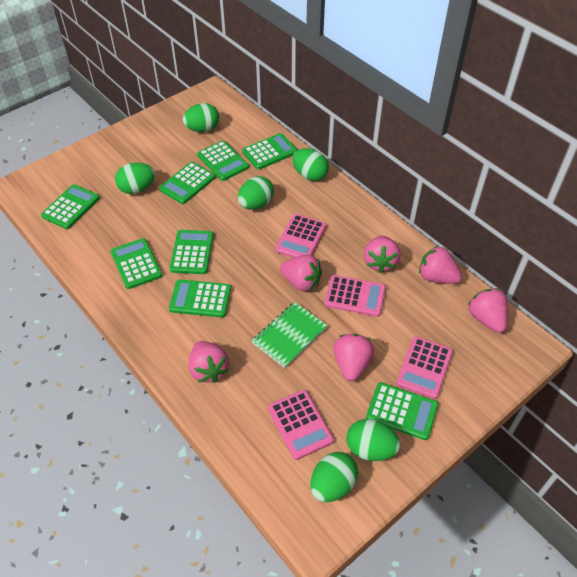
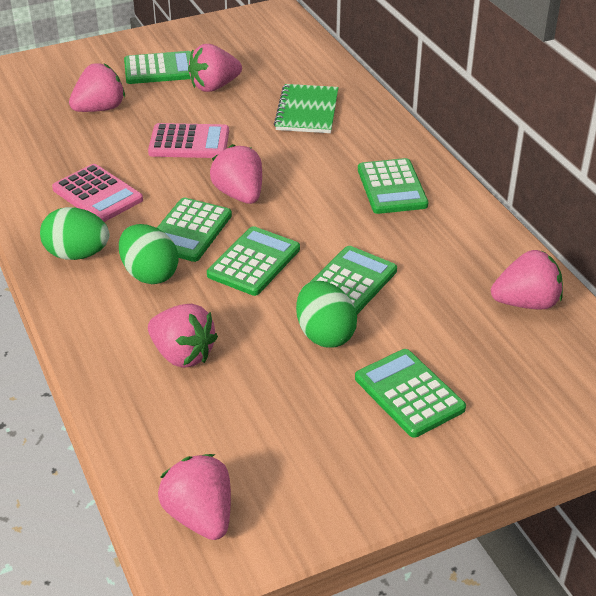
green calculator: [41,184,100,229] [111,238,162,289] [159,162,215,204] [169,280,231,317] [170,230,214,274] [197,141,249,181] [242,133,297,170] [366,382,438,440] = 8 -> [124,51,191,84] [157,198,232,262] [207,226,300,296] [310,246,397,314] [355,349,466,438] [358,158,428,214] = 6
green egg: [115,163,155,194] [183,103,219,132] [238,176,274,210] [292,148,329,181] [310,452,358,502] [346,419,400,461] = 6 -> [40,207,109,260] [119,224,179,284] [296,281,357,347] = 3
pink calculator: [268,390,334,460] [275,214,326,258] [324,275,386,317] [396,336,453,399] = 4 -> [52,164,143,222] [148,123,229,158] = 2

